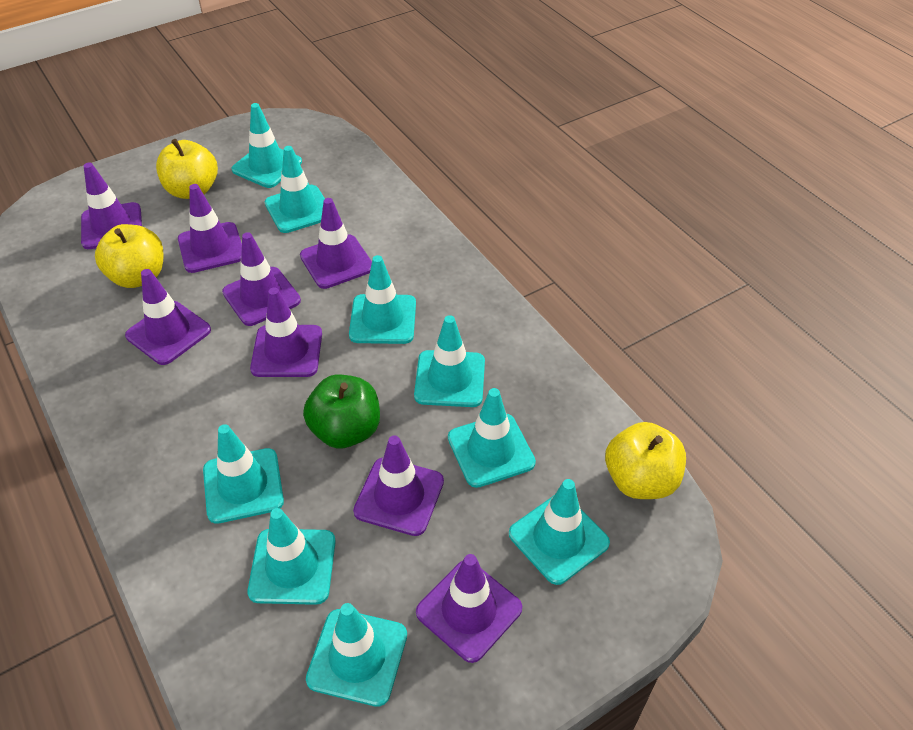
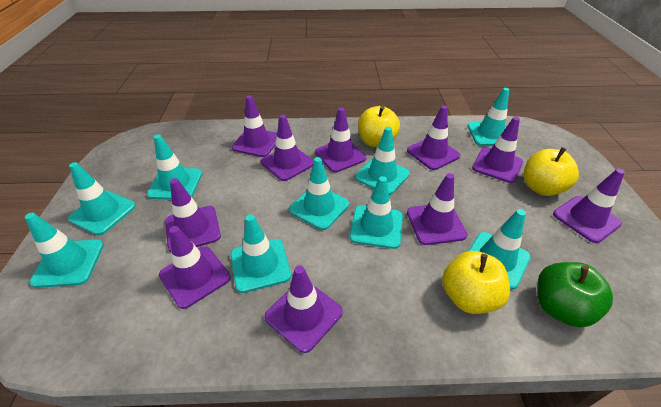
purple traffic cone: [81,162,142,249] [125,269,211,365] [178,184,242,273] [222,232,301,326] [250,287,322,377] [300,198,372,289] [353,435,444,536] [416,554,522,663] = 8 -> [159,226,231,309] [165,178,221,252] [232,95,277,157] [261,115,314,181] [265,265,343,353] [315,108,366,172] [407,105,460,170] [407,173,468,245] [472,117,523,183] [553,169,625,243] = 10

